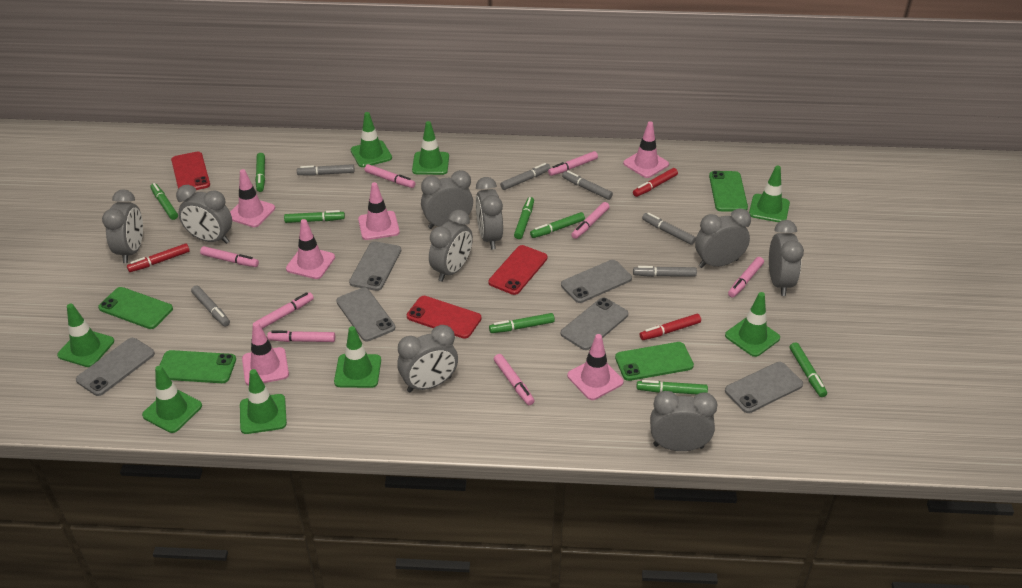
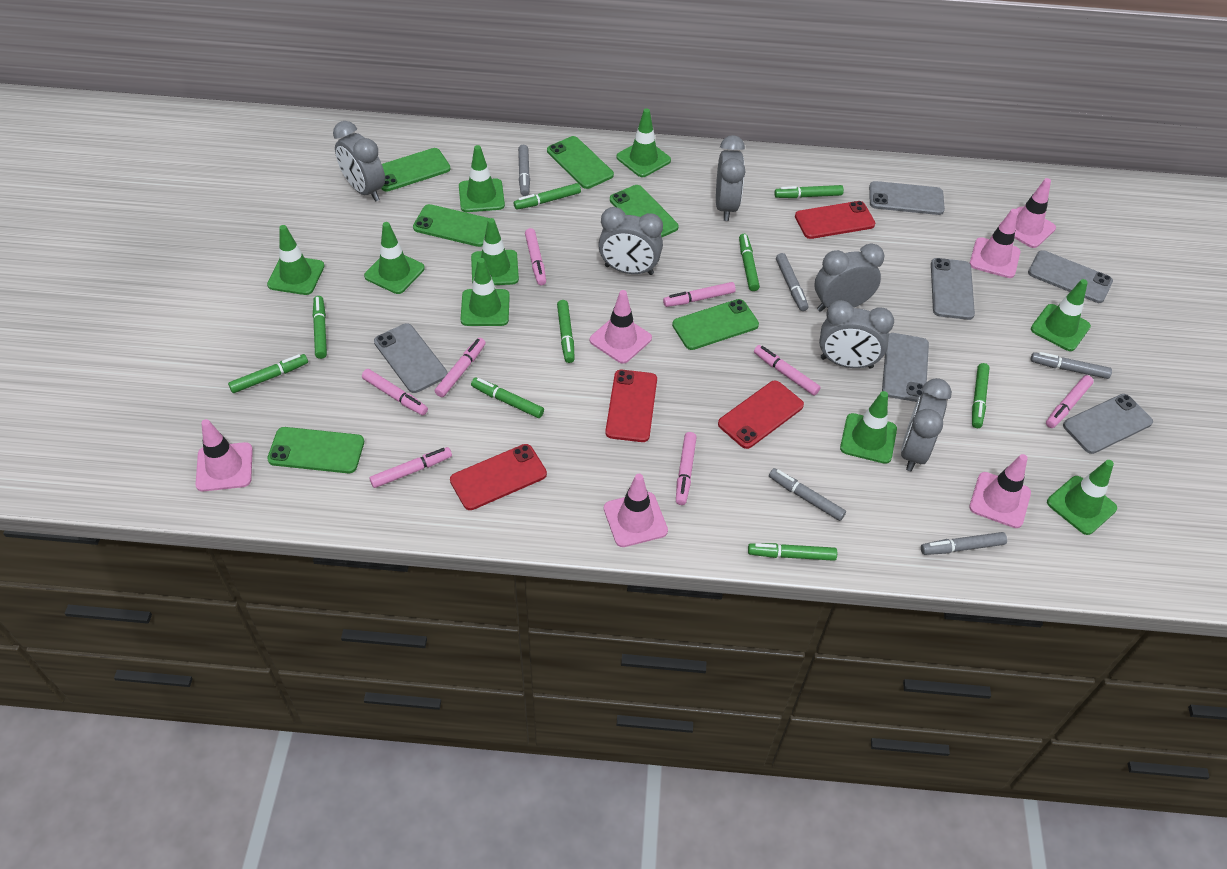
green marker: [150,183,178,220] [255,153,265,192] [284,210,345,223] [489,313,555,333] [514,197,534,239] [530,212,585,238] [636,380,708,394] [790,342,827,397] = 8 -> [228,354,308,393] [313,296,327,359] [471,378,544,418] [514,183,581,210] [557,300,575,363] [739,234,760,291] [748,543,837,561] [774,185,844,198] [972,363,990,428] = 9
green phone: [98,287,173,329] [159,350,236,383] [615,342,694,381] [709,171,748,211] = 4 -> [267,427,364,473] [381,148,450,191] [413,204,489,247] [547,136,614,189] [610,185,679,237] [672,299,759,350] = 6
green traffic cone: [57,304,114,367] [142,366,202,433] [240,369,287,434] [334,326,381,388] [351,112,392,167] [412,121,449,175] [725,292,780,357] [749,165,790,222] = 8 -> [267,225,325,295] [364,222,425,294] [459,145,505,212] [461,258,510,326] [471,218,519,285] [616,108,671,177] [840,391,897,464] [1031,279,1091,351] [1047,460,1117,535] = 9
grey clock: [102,189,143,263] [176,185,232,244] [397,325,458,392] [421,170,473,229] [429,210,473,282] [476,177,503,250] [650,391,717,451] [695,208,751,268] [769,220,804,296] = 9 -> [333,121,385,202] [598,207,663,275] [716,135,746,221] [815,243,884,312] [819,300,894,369] [901,378,952,471] = 6
grey marker: [191,285,230,327] [297,164,355,176] [500,163,550,190] [562,171,613,200] [633,266,697,277] [642,213,696,245] = 6 -> [518,145,530,196] [769,468,846,521] [776,253,808,311] [921,532,1007,555] [1031,352,1112,379] = 5
red marker: [127,243,190,272] [633,168,678,197] [640,314,701,340] = 3 -> none = 0
red phone: [171,152,210,190] [407,296,481,339] [488,245,548,295] = 3 -> [450,444,547,510] [605,370,657,442] [718,381,804,449] [795,201,875,239] = 4

